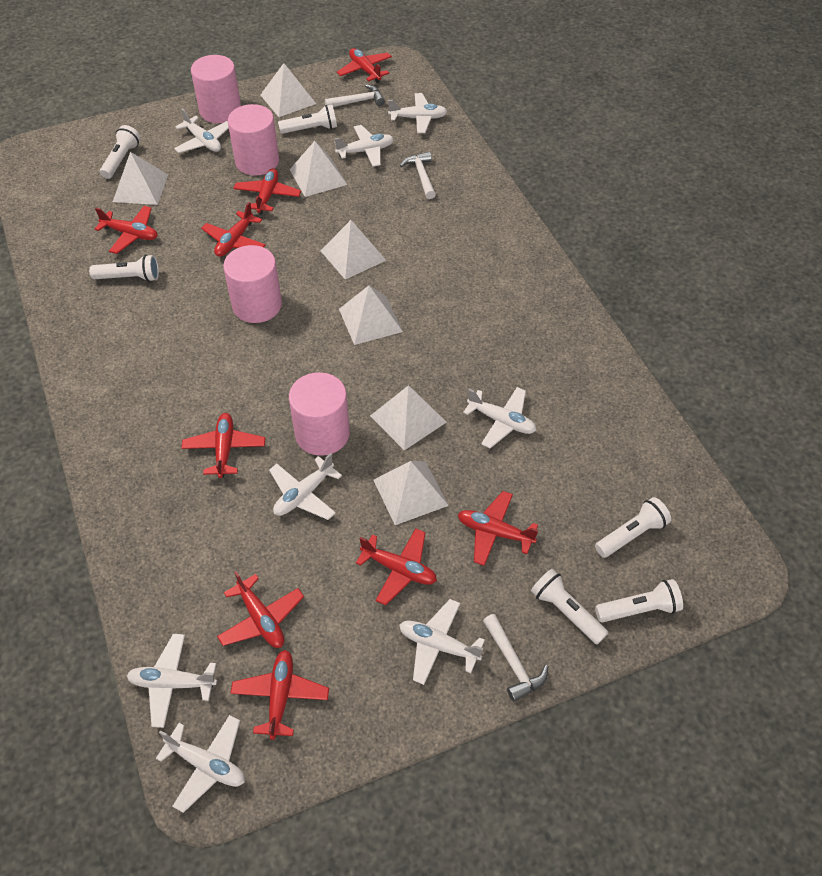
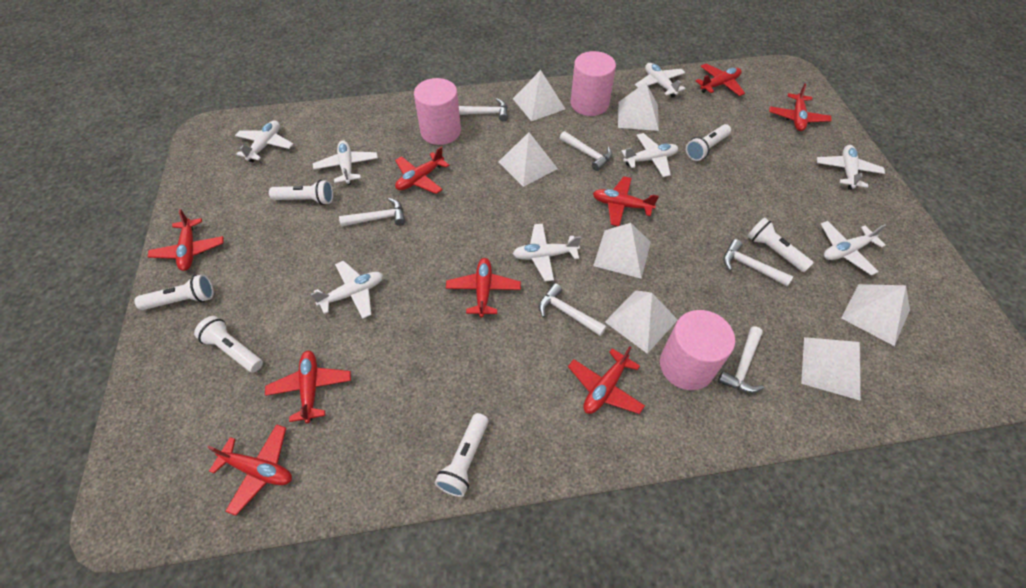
pink cylinder: [191,55,241,123] [223,245,282,323] [228,104,279,176] [289,372,350,456] = 4 -> [414,78,461,145] [570,51,616,116] [660,310,735,390] = 3
white hammer: [325,84,385,107] [400,152,436,199] [483,614,548,702] = 3 -> [339,198,405,227] [459,98,508,122] [539,283,607,336] [560,131,612,171] [718,326,764,393] [724,239,793,286] = 6

